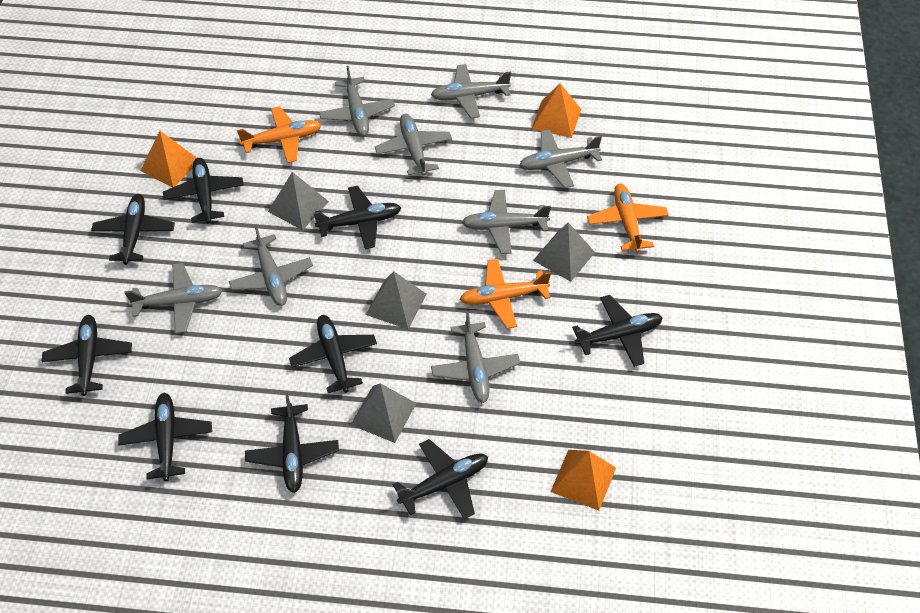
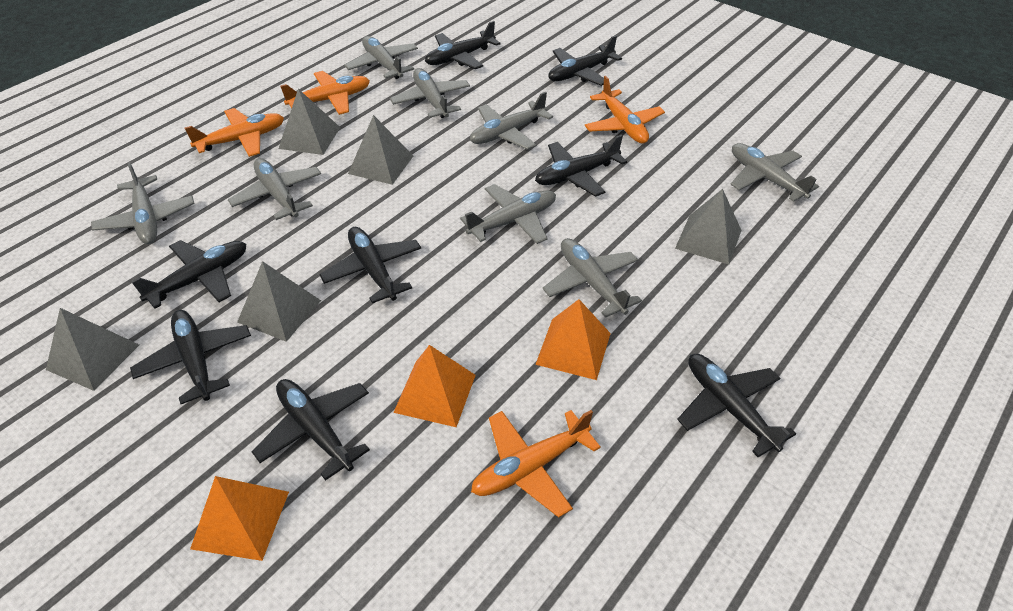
black plane: [42,315,132,396] [91,194,175,265] [118,393,212,481] [163,158,244,224] [245,393,339,493] [289,315,377,393] [313,186,401,249] [393,439,488,519] [572,295,663,367] = 9 -> [130,310,251,404] [131,240,246,309] [252,379,370,481] [319,227,421,303] [425,21,500,69] [535,135,627,197] [548,35,622,86] [677,354,796,457] = 8
grey pyramid: [268,172,329,230] [351,383,417,443] [366,271,427,329] [533,223,595,282] = 4 -> [46,308,139,391] [237,261,321,342] [279,89,340,155] [348,115,413,185] [675,189,742,265] = 5
orange plane: [237,106,321,163] [460,259,551,329] [587,184,669,253] = 3 -> [185,108,284,157] [280,71,370,115] [471,410,601,517] [585,76,665,144] = 4

